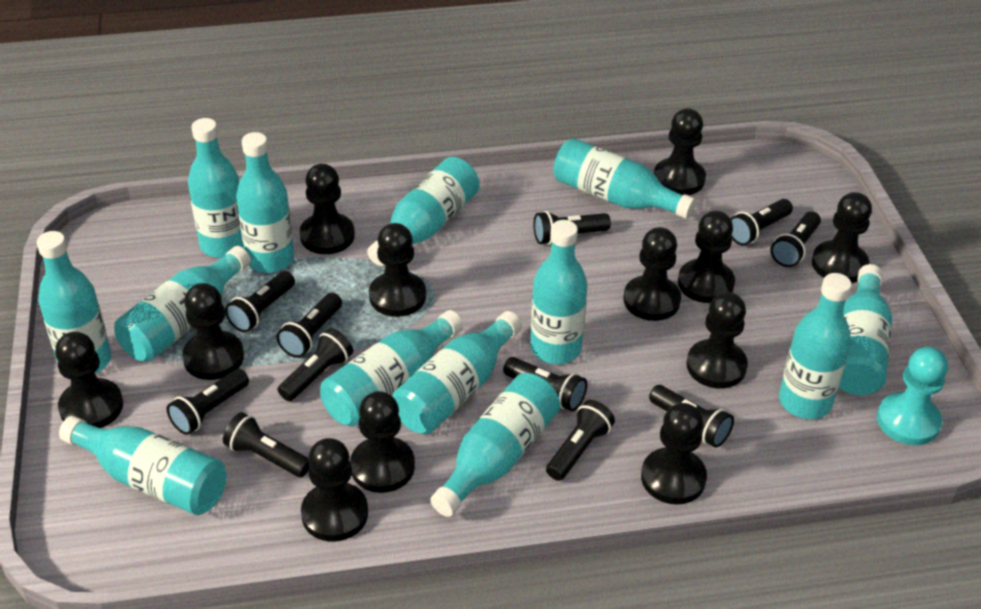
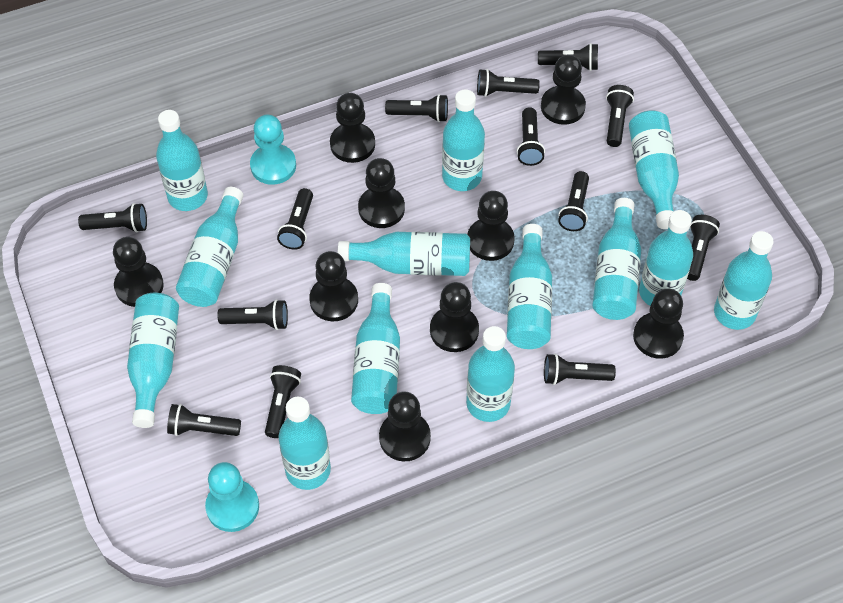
black flashlight: [167,369,249,435] [223,412,309,477] [225,271,295,332] [277,293,342,358] [277,328,353,401] [503,357,587,411] [533,211,611,245] [546,400,615,481] [649,385,734,448] [730,199,793,245] [770,211,821,267] = 11 -> [78,203,147,232] [167,404,241,436] [217,299,288,330] [265,365,301,438] [277,188,313,250] [385,94,448,122] [477,69,540,97] [517,107,545,166] [538,43,598,71] [544,354,616,385] [558,171,589,231] [606,85,634,147] [687,215,720,281] = 13
black pawn: [55,332,123,428] [182,283,244,380] [299,164,355,254] [301,438,368,542] [350,391,415,493] [369,223,426,317] [624,227,681,321] [641,403,707,505] [654,109,706,195] [678,211,735,303] [687,292,748,388] [812,192,872,283] = 12 -> [113,237,164,307] [309,251,358,321] [330,93,375,163] [358,158,405,228] [379,391,431,461] [430,282,479,352] [467,191,514,261] [541,55,586,125] [633,288,684,359] = 9
turquoise pawn: [877,347,948,445] = 1 -> [205,462,259,532] [250,115,296,185] = 2

